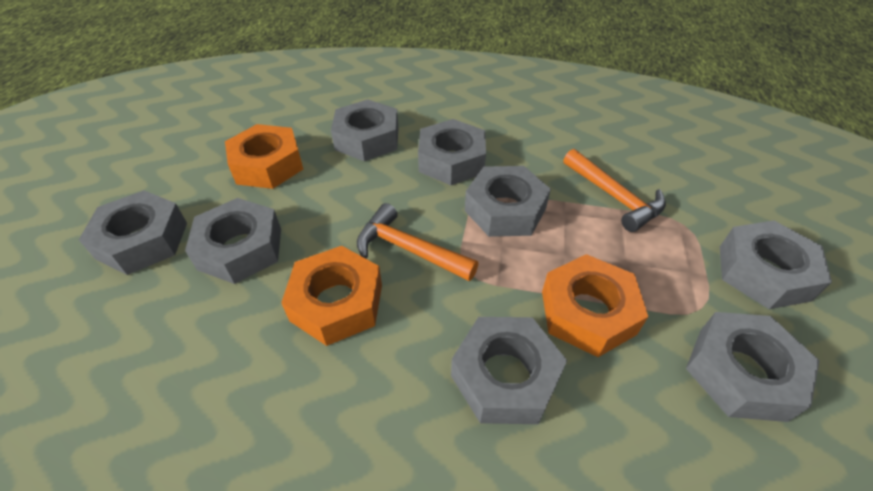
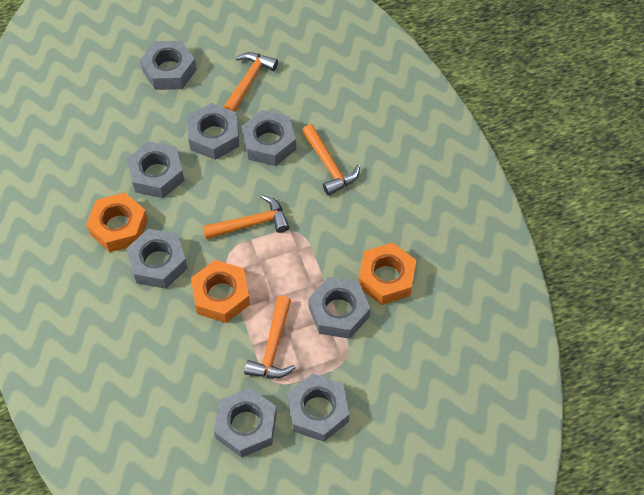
orange hammer: [357,203,479,281] [563,149,666,232] = 2 -> [203,195,289,239] [224,52,278,112] [244,296,295,378] [302,124,360,196] = 4

